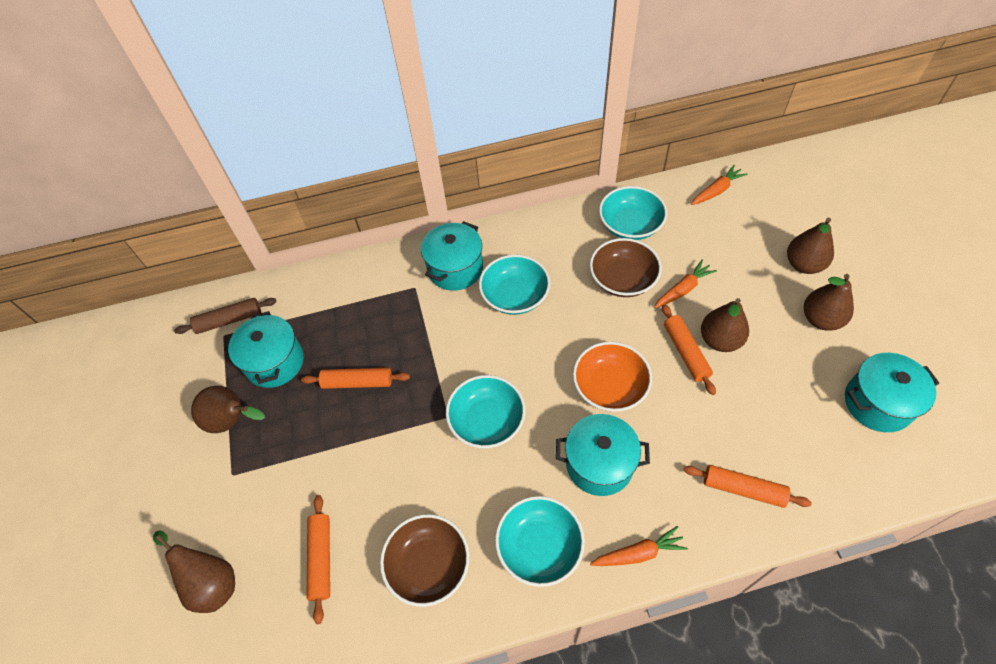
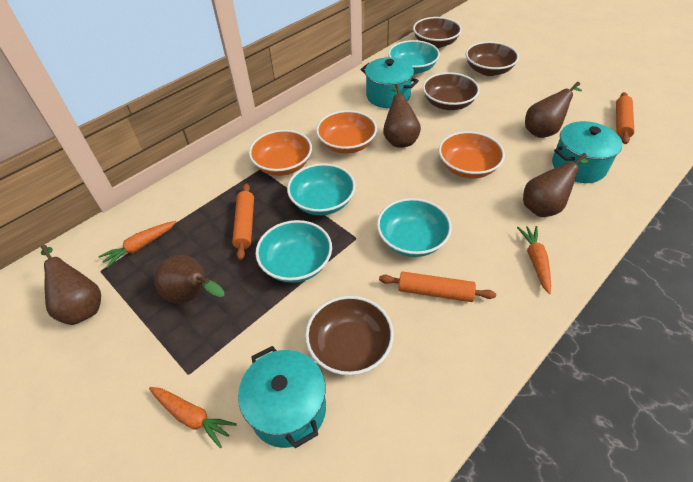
brown bowl: [380,514,469,607] [590,238,662,297] = 2 -> [305,296,394,375] [413,17,462,48] [423,72,480,110] [466,42,519,76] = 4
brown rolling pin: [174,298,277,334] = 1 -> none = 0
orange bowl: [573,342,652,412] = 1 -> [249,130,312,176] [316,110,377,154] [438,131,505,179] = 3
orange rolling pin: [301,368,410,389] [307,495,330,624] [662,304,716,395] [684,465,812,508] = 4 -> [232,183,254,260] [379,271,496,302] [616,92,634,144] = 3
turquoise pot: [228,311,304,388] [421,221,483,291] [556,414,650,496] [845,353,939,432] = 4 -> [238,346,326,448] [361,57,419,108] [552,121,623,183] = 3

